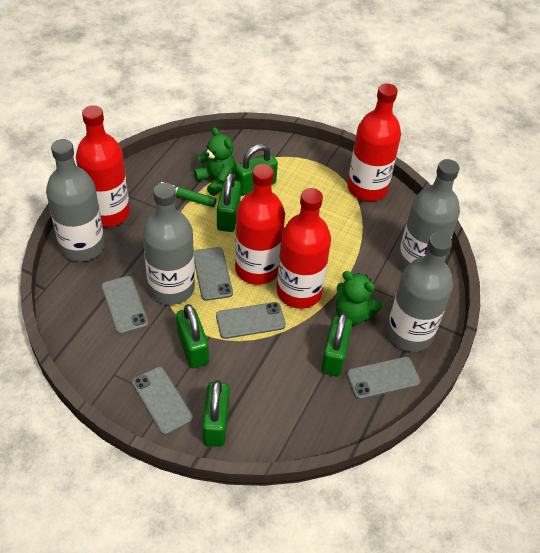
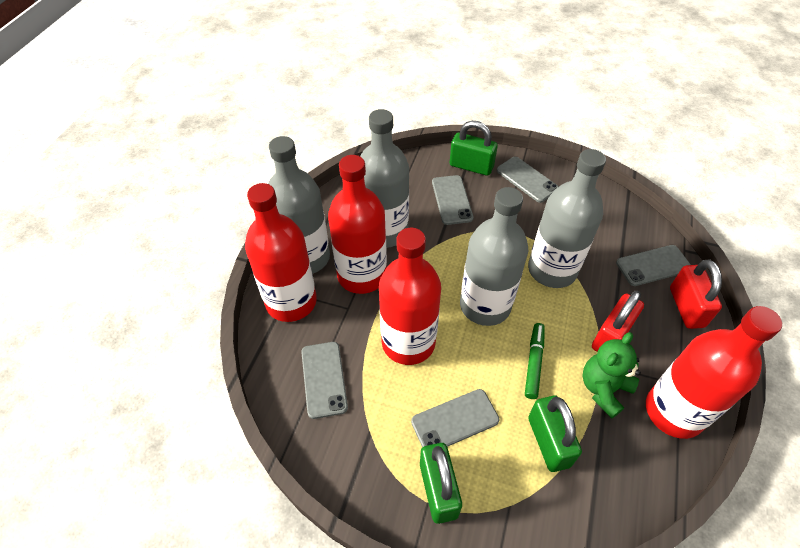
green padlock: [176,304,209,368] [202,380,230,447] [217,173,241,232] [234,144,278,196] [321,313,352,376] = 5 -> [420,443,462,524] [450,121,498,176] [528,396,582,472] = 3
green teddy bear: [194,127,236,196] [336,271,382,325] = 2 -> [582,332,641,419] = 1
red padlock: none = 0 -> [592,291,644,352] [670,259,722,329] = 2

